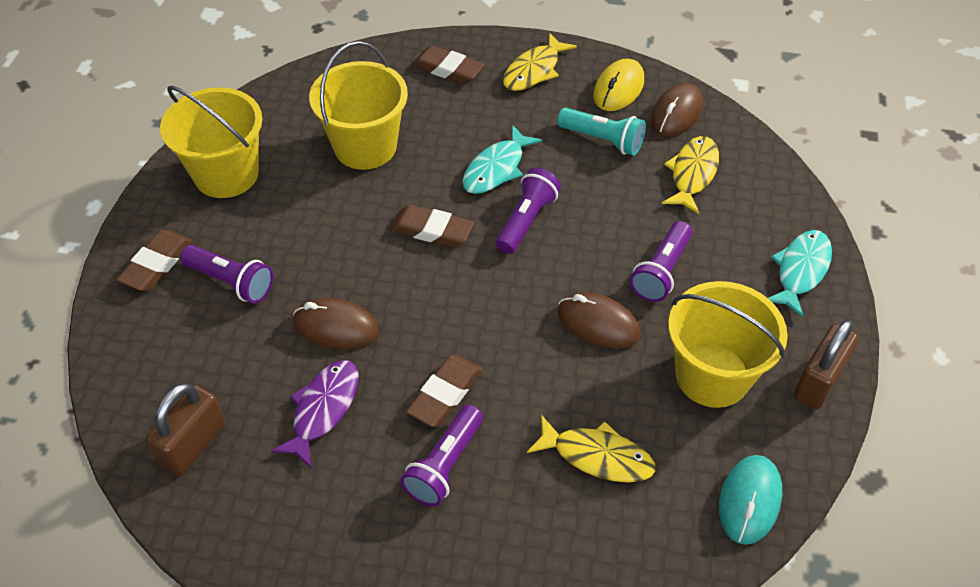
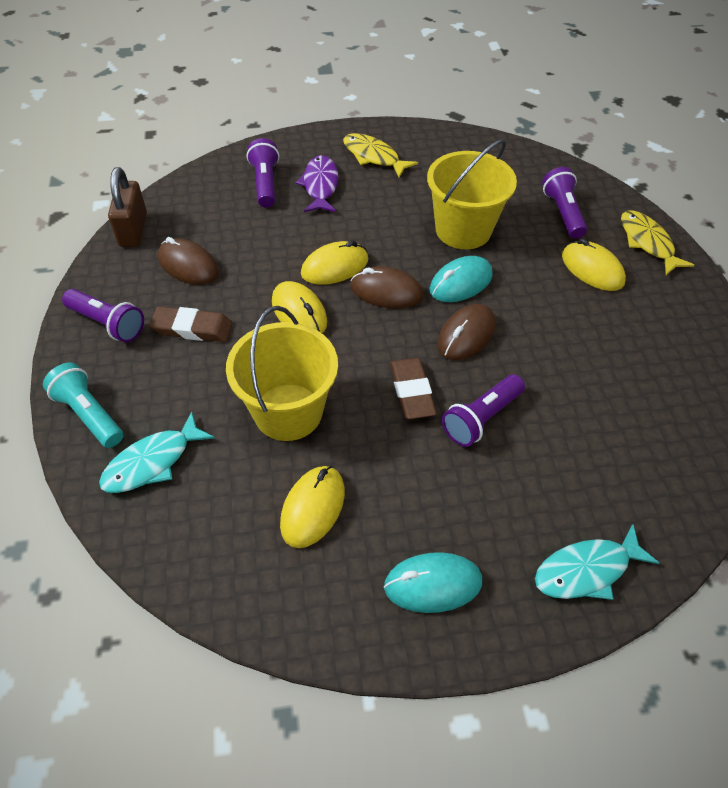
brown eraser: [116,229,193,291] [390,205,474,247] [406,355,482,427] [412,45,484,84] = 4 -> [150,306,233,342] [390,358,437,419] = 2
brown padlock: [146,383,225,476] [794,320,859,410] = 2 -> [108,167,147,247] = 1
turquoise mouse: [719,455,782,545] = 1 -> [384,552,482,613] [429,256,493,302] = 2
yellow bucket: [160,86,262,198] [309,41,408,170] [668,281,788,408] = 3 -> [226,306,338,441] [427,139,517,249] = 2
yellow fish: [503,33,577,91] [527,415,656,483] [662,136,719,214] = 3 -> [343,133,418,178] [621,210,694,275] = 2
yellow mouse: [593,59,644,111] = 1 -> [272,281,327,333] [280,466,345,548] [301,241,368,285] [562,239,626,291] = 4

